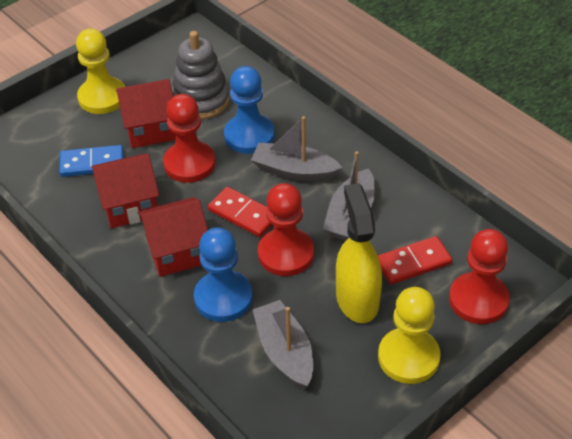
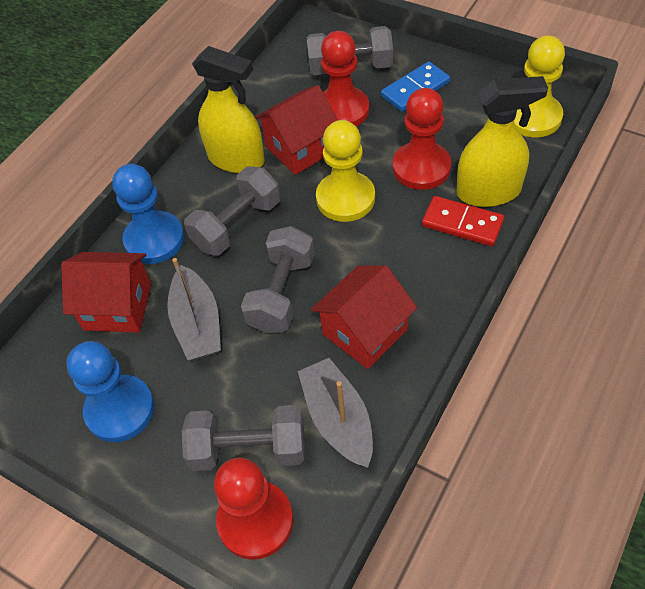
grey boat: [251,116,343,181] [253,300,313,389] [323,151,375,241] = 3 -> [167,258,221,360] [298,358,373,468] = 2
grey dumbbell: none = 0 -> [182,405,305,471] [184,166,280,256] [241,226,315,334] [307,26,393,75] = 4
grey stacking toy: [172,31,230,119] = 1 -> none = 0
red domino: [208,187,273,237] [378,236,452,284] = 2 -> [422,196,504,246] = 1
yellow spray bottle: [336,183,382,323] = 1 -> [192,46,265,173] [457,76,548,207] = 2

